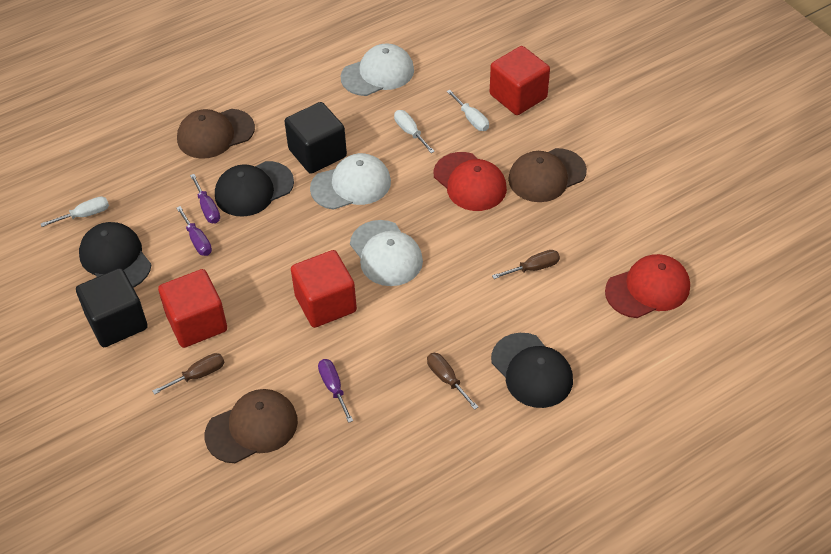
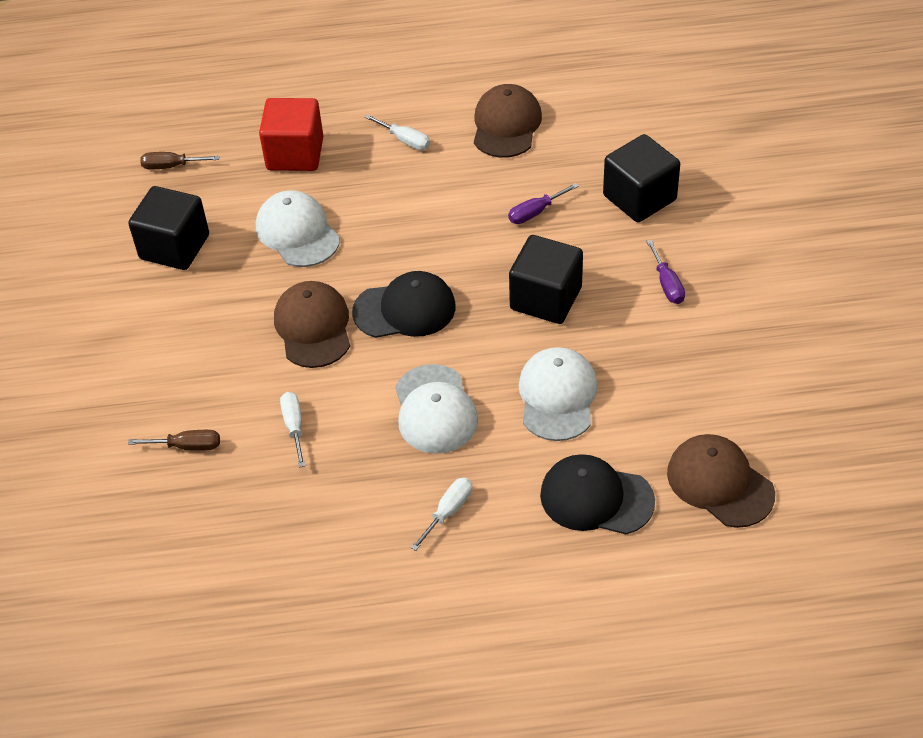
black cap: [79,222,151,288] [215,161,294,217] [491,333,573,408] = 3 -> [352,271,456,338] [540,454,655,534] = 2
black cube: [76,268,148,347] [284,102,347,174] = 2 -> [128,186,209,270] [509,235,583,324] [603,134,680,222] = 3
brown screwdriver: [152,353,225,395] [427,353,478,410] [492,250,560,279] = 3 -> [128,430,220,451] [140,152,219,169] = 2
purple screwdriver: [176,206,212,256] [190,174,220,223] [318,359,353,423] = 3 -> [508,183,579,224] [646,240,685,304] = 2
red cap: [434,152,507,211] [605,254,690,318] = 2 -> none = 0
red cube: [158,269,227,348] [291,250,357,328] [490,46,550,115] = 3 -> [259,98,323,171] = 1

